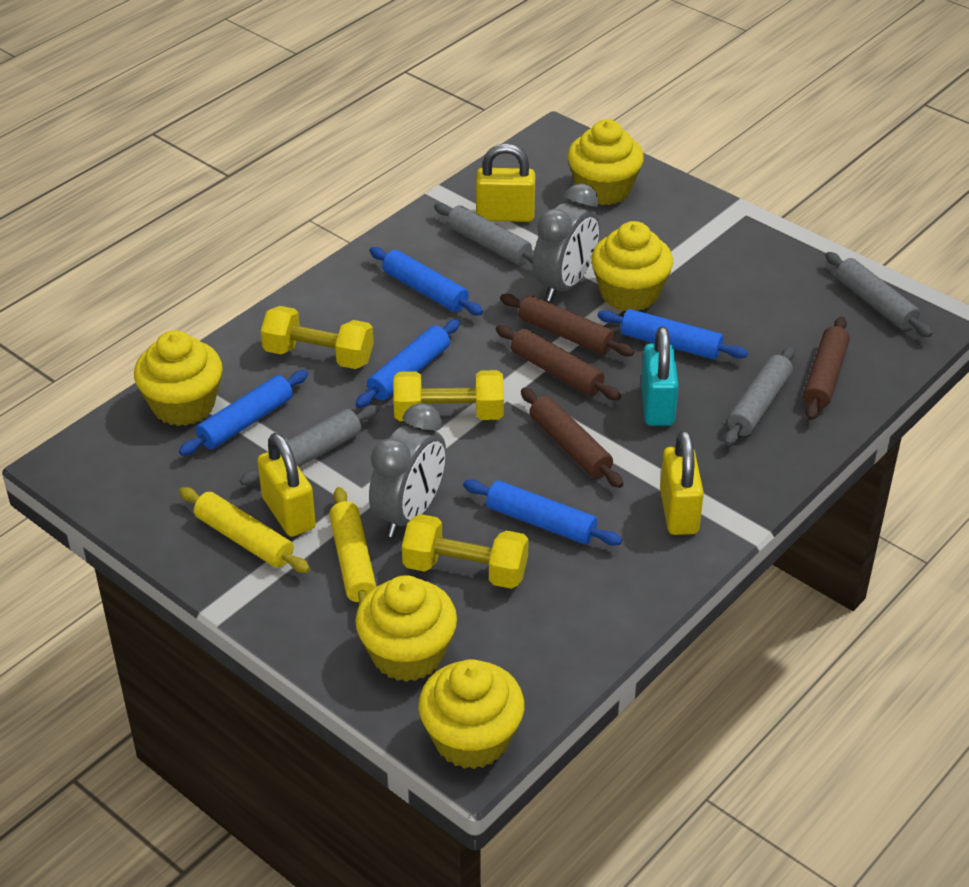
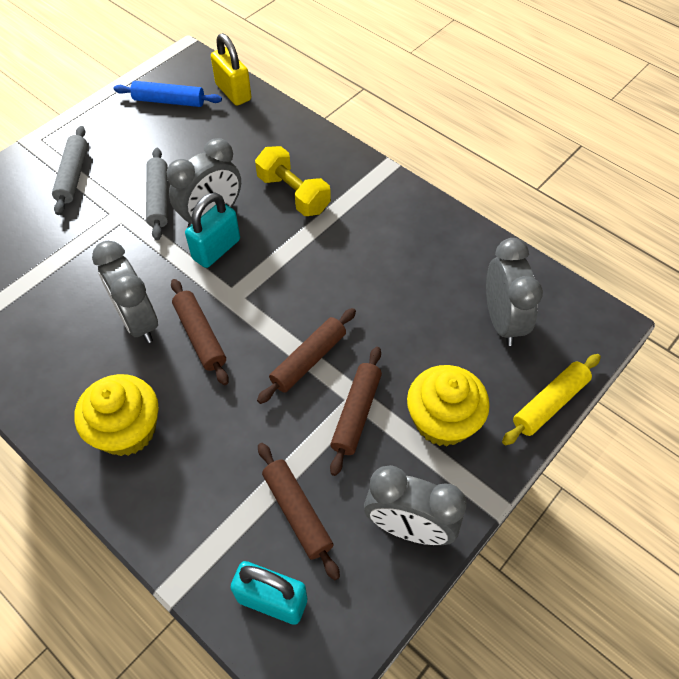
blue rolling pin: [179,370,308,456] [356,319,460,408] [369,247,483,315] [463,480,622,546] [597,309,748,360] = 5 -> [113,81,222,107] = 1
grey clock: [369,403,446,537] [533,183,600,302] = 2 -> [92,241,158,343] [166,138,241,228] [364,465,467,545] [486,238,543,346] = 4
grey rolling pin: [240,405,379,485] [434,203,534,265] [724,346,795,446] [825,252,932,337] = 4 -> [52,126,88,215] [146,148,168,240] = 2
turquoise padlock: [641,326,679,426] = 1 -> [185,193,240,268] [230,561,307,625] = 2
yellow cupcake: [134,330,223,426] [355,575,457,682] [418,659,524,769] [567,119,644,205] [591,221,673,311] = 5 -> [74,374,158,456] [407,365,490,446] = 2
yellow dumbbell: [261,306,374,369] [393,370,504,421] [402,514,529,589] = 3 -> [255,146,331,216] = 1
yellow padlock: [257,433,316,537] [476,144,535,222] [660,430,704,535] = 3 -> [211,33,251,106] = 1
yellow rolling pin: [179,487,310,573] [329,487,376,607] = 2 -> [502,354,601,445] = 1

